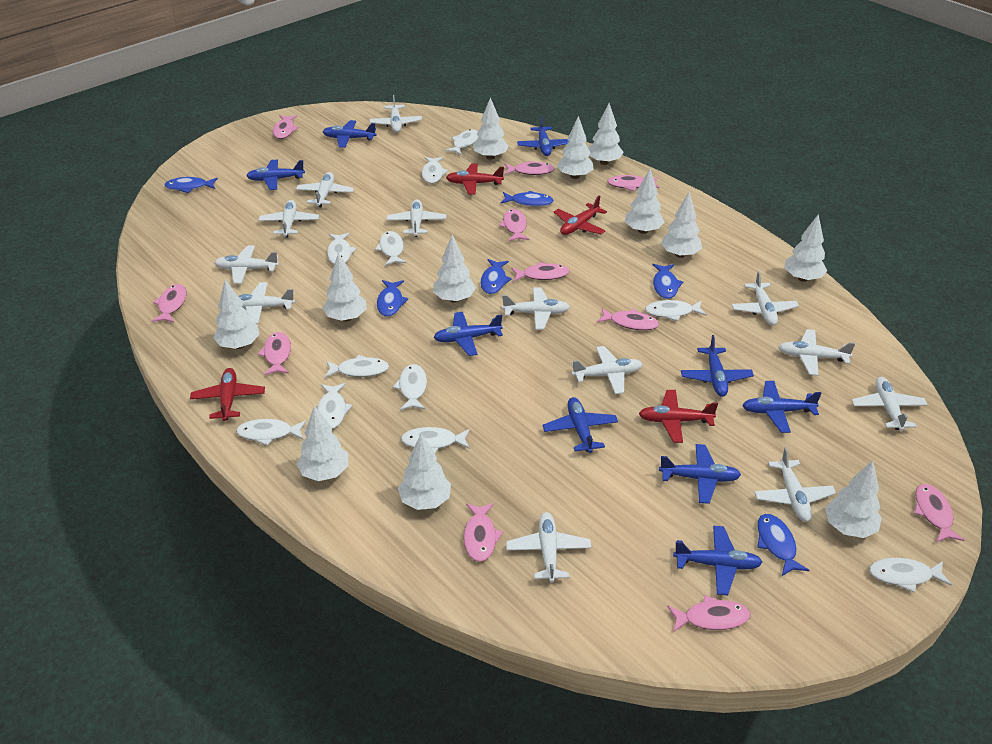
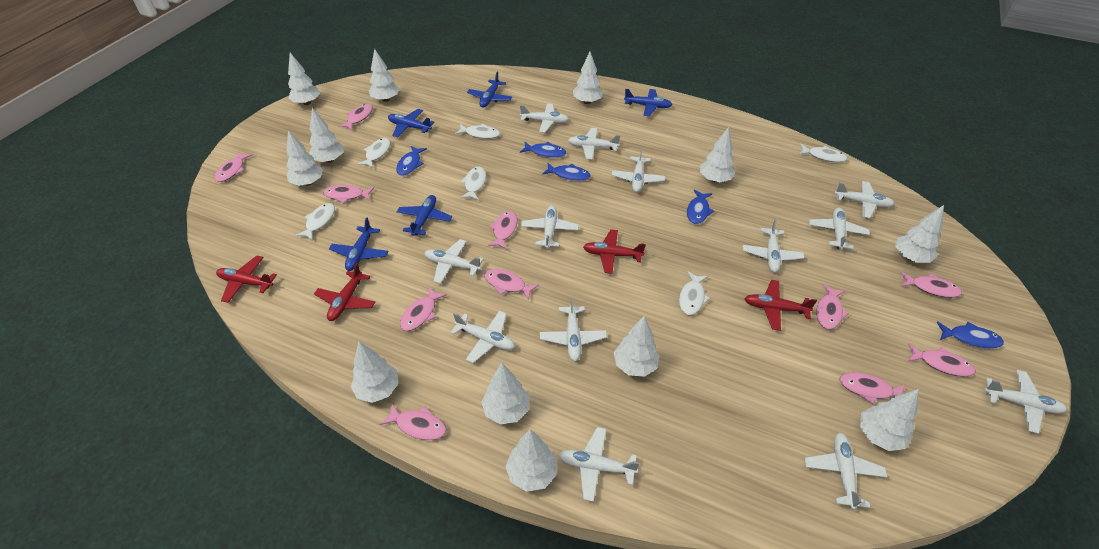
blue fish: [164,177,218,193] [377,280,408,317] [480,259,512,294] [500,191,554,207] [652,264,683,299] [757,514,809,576] = 6 -> [396,146,427,176] [520,142,566,158] [542,163,591,181] [687,190,714,224] [937,321,1004,349] = 5
blue plane: [246,160,305,190] [323,120,376,148] [433,312,503,356] [517,116,569,156] [542,397,618,453] [659,444,741,504] [673,526,763,595] [681,335,754,397] [742,381,822,433] = 9 -> [329,217,388,271] [388,109,434,137] [397,195,452,236] [467,72,512,108] [624,89,672,116] = 5
white fish: [236,419,306,446] [317,383,352,429] [325,355,389,378] [327,233,357,264] [375,231,406,265] [393,364,427,410] [401,427,470,453] [422,157,448,184] [445,129,478,155] [645,300,707,321] [869,558,952,593] = 11 -> [295,203,335,241] [357,138,390,168] [455,124,500,139] [460,167,486,200] [679,271,710,315] [799,144,847,162] = 6

